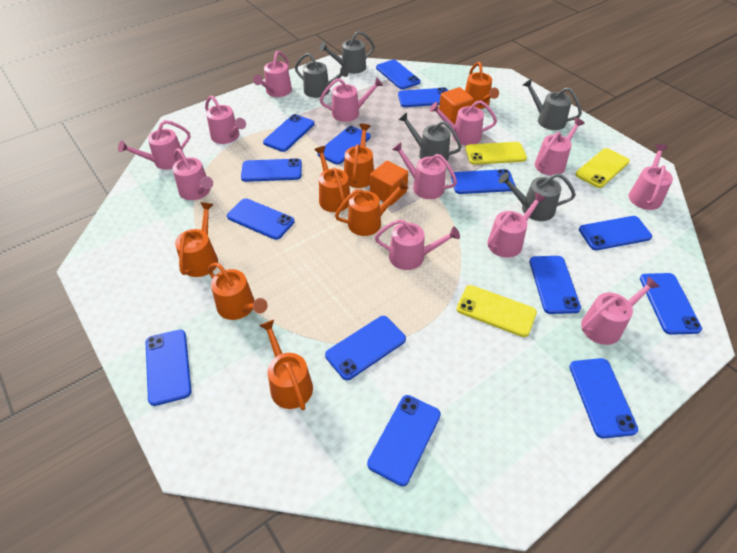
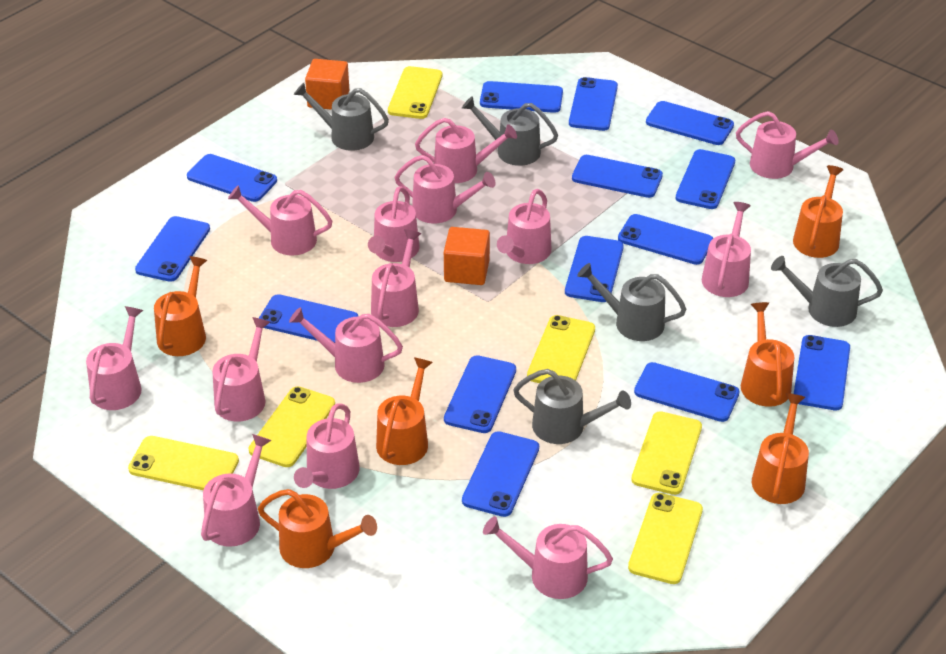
orange watering can: [175,202,218,277] [208,263,268,320] [259,320,313,410] [314,146,350,212] [335,179,409,236] [344,124,374,188] [465,62,499,109] = 7 -> [154,256,207,356] [258,489,377,568] [376,358,433,465] [741,302,794,407] [752,393,809,504] [793,165,843,258] = 6
pink watering can: [118,120,190,170] [172,148,213,200] [205,95,246,144] [253,51,292,97] [320,77,383,122] [375,219,460,270] [392,142,457,199] [430,100,497,145] [487,192,546,258] [535,118,585,176] [581,276,660,345] [629,144,673,210] = 12 -> [86,306,143,410] [201,434,271,547] [212,317,270,422] [228,185,332,256] [289,307,403,383] [294,404,360,489] [368,186,420,262] [371,229,421,327] [394,155,496,223] [415,118,517,183] [483,516,613,599] [497,189,551,264] [702,202,751,297] [736,111,838,179] = 14
yellow phone: [457,285,537,337] [465,142,527,165] [575,148,630,188] = 3 -> [128,436,239,490] [249,386,335,467] [388,66,442,119] [527,315,595,383] [628,493,703,584] [631,411,702,495] = 6

